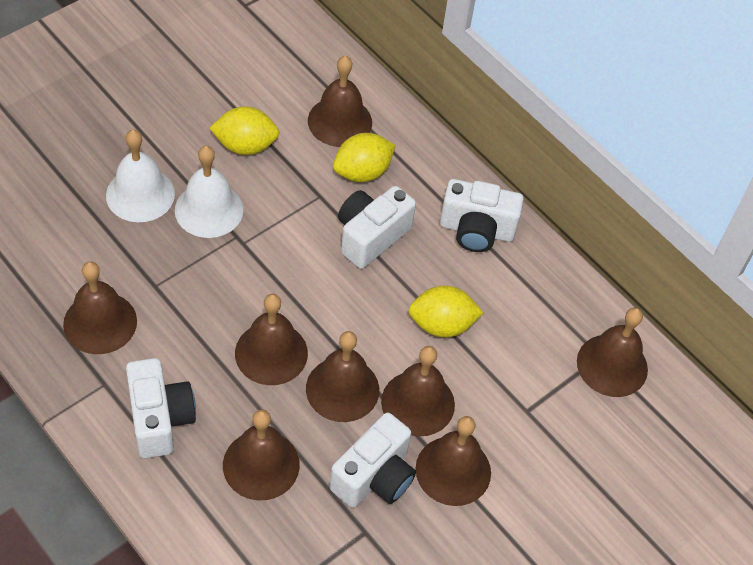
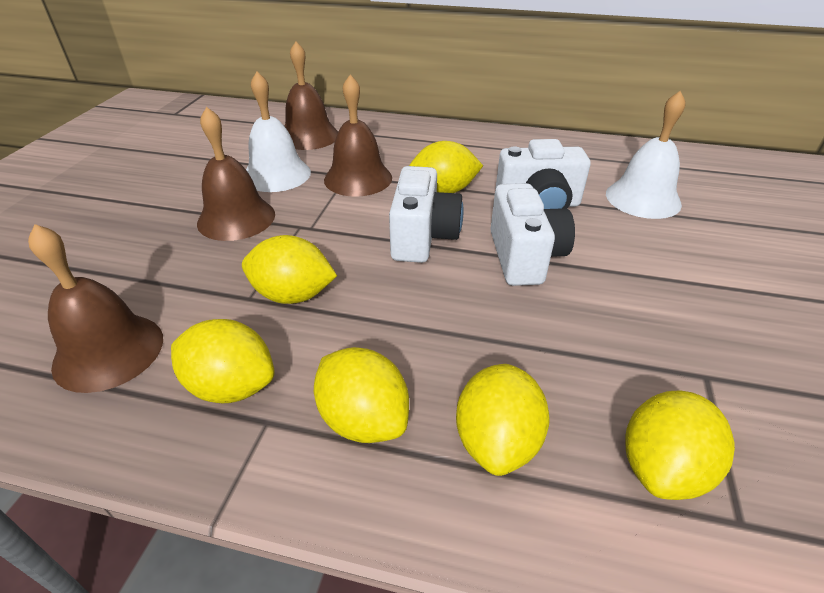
brown bell: [63,262,137,354] [223,409,300,500] [235,294,308,385] [306,331,379,422] [308,56,372,147] [381,346,455,436] [415,416,491,506] [577,308,648,397] = 8 -> [28,224,163,393] [197,107,275,241] [285,41,338,150] [324,75,392,197] = 4
white camera: [126,358,196,458] [330,413,416,508] [338,186,416,269] [440,179,524,252] = 4 -> [389,166,464,263] [490,183,575,286] [495,139,591,209] = 3
yellow lemon: [209,106,279,155] [333,133,396,182] [408,286,483,338] = 3 -> [171,319,275,403] [242,235,337,304] [314,347,409,443] [409,141,483,193] [456,364,550,476] [625,390,735,500] = 6

